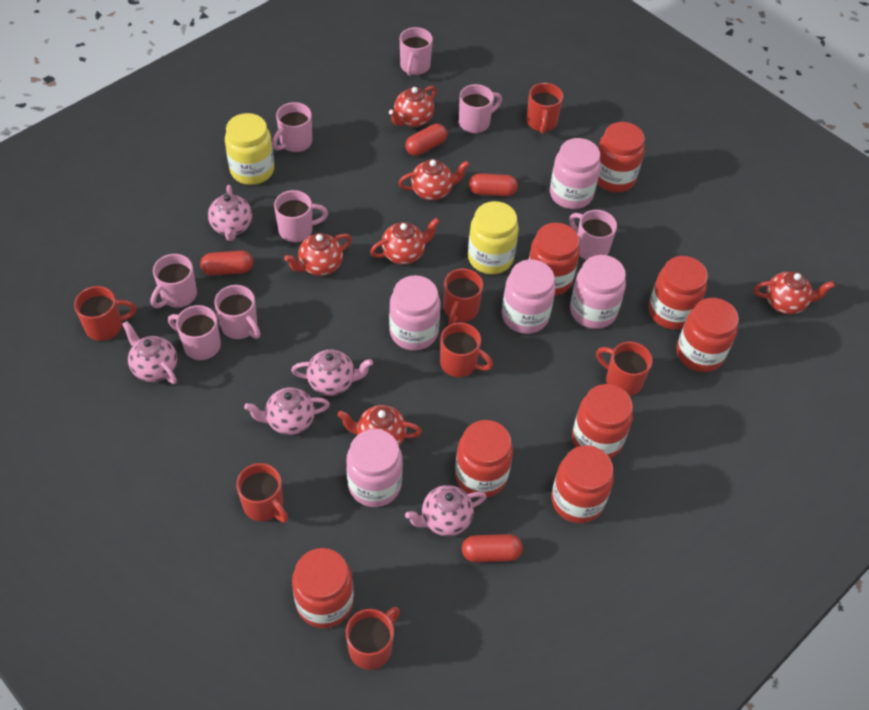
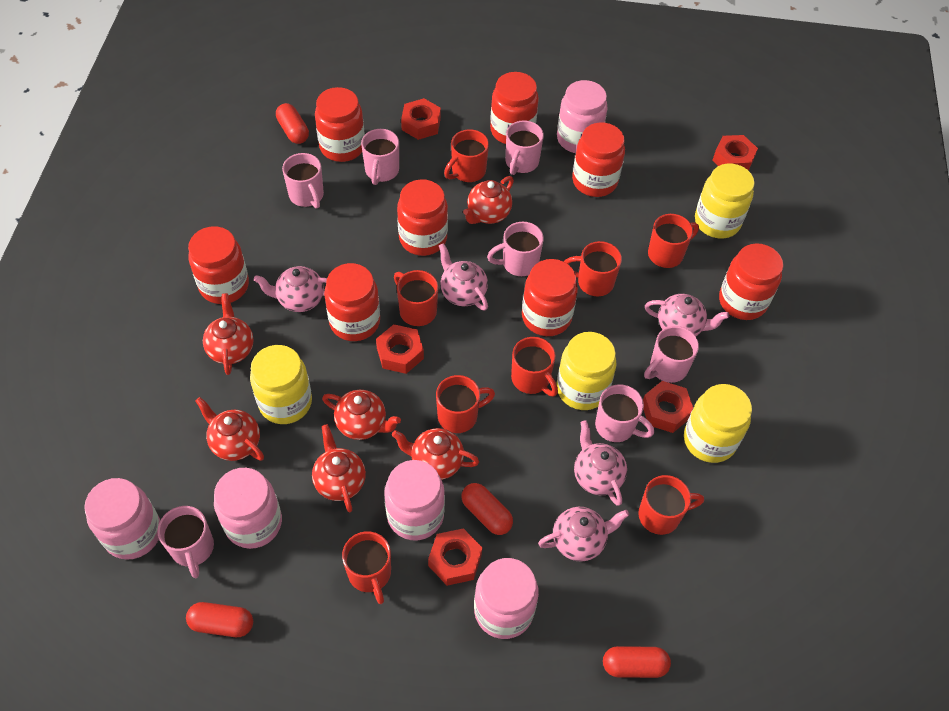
pink mug: [151,254,197,308] [168,305,221,360] [214,285,261,339] [272,102,312,152] [274,190,328,242] [400,27,433,76] [459,84,502,133] [569,210,617,260] = 8 -> [157,506,214,578] [282,153,324,209] [361,129,399,185] [487,222,544,276] [506,120,544,175] [595,384,654,442] [644,326,699,383] = 7
red mug: [74,286,136,341] [236,463,288,523] [346,607,400,670] [440,323,493,377] [444,268,483,325] [527,83,563,134] [596,341,652,396] = 7 -> [342,531,391,604] [394,270,438,326] [436,375,495,433] [444,129,489,182] [511,337,558,397] [564,241,622,296] [638,475,704,535] [648,214,699,268] = 8
red nut: none = 0 -> [376,324,424,374] [401,98,441,140] [428,528,482,586] [643,381,693,433] [712,135,758,171] = 5
yellow jar: [225,113,274,185] [468,201,519,274] = 2 -> [250,345,312,424] [557,332,617,410] [684,384,752,463] [695,163,754,239] = 4

